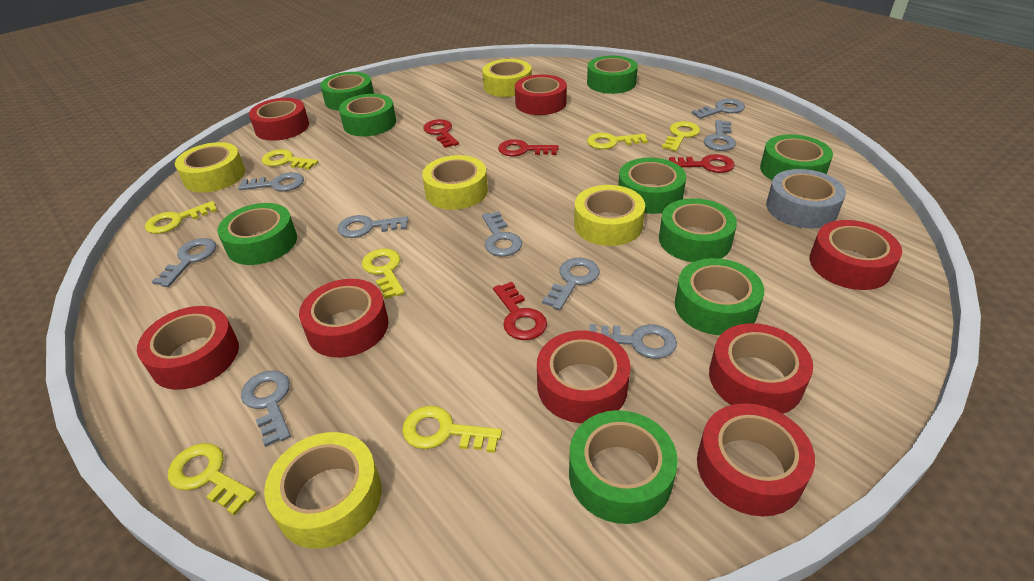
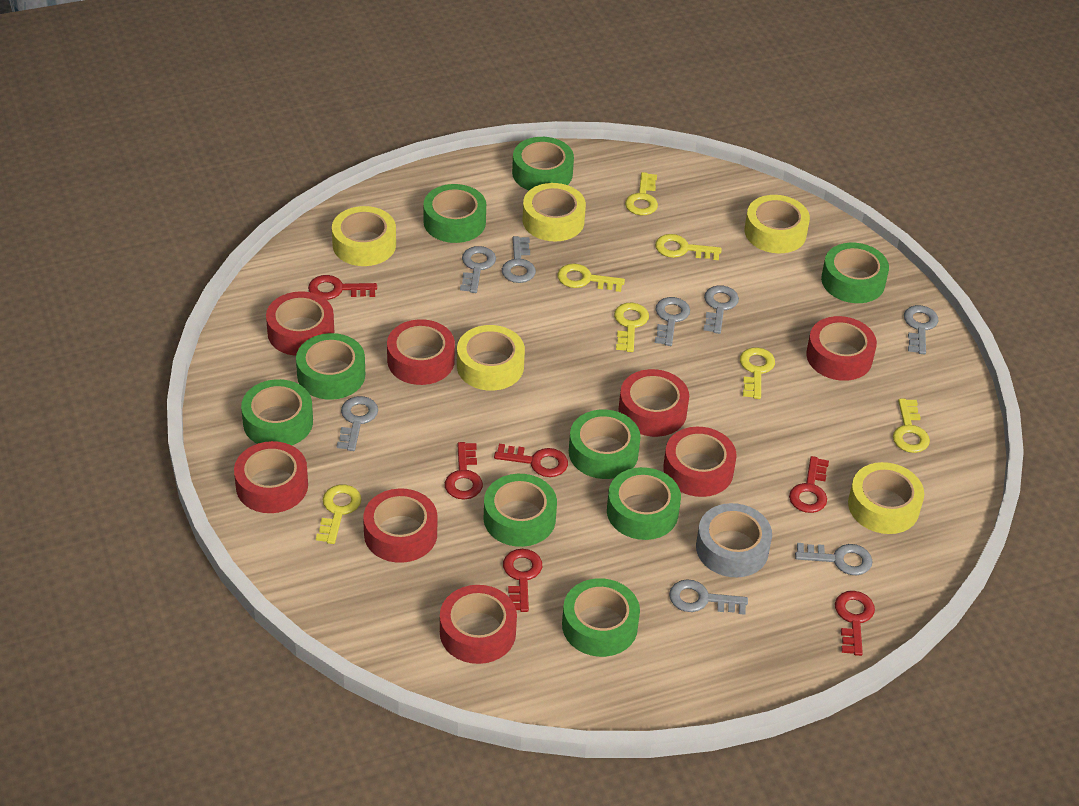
grey key: [152,238,216,287] [238,172,304,191] [241,370,291,447] [337,215,408,238] [482,211,522,257] [542,258,599,310] [589,324,677,359] [692,99,745,119] [704,120,736,151] = 9 -> [337,396,378,451] [460,246,496,293] [502,236,536,283] [655,297,690,346] [669,579,748,615] [703,285,739,334] [795,543,872,575] [904,305,938,354] = 8
red key: [423,119,459,148] [493,282,547,340] [498,139,559,156] [669,154,735,173] = 4 -> [308,275,377,300] [445,442,483,500] [494,444,568,477] [503,549,542,612] [789,456,829,513] [835,591,875,656] = 6

